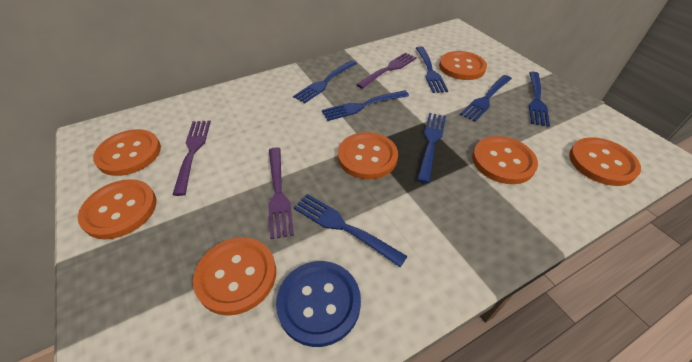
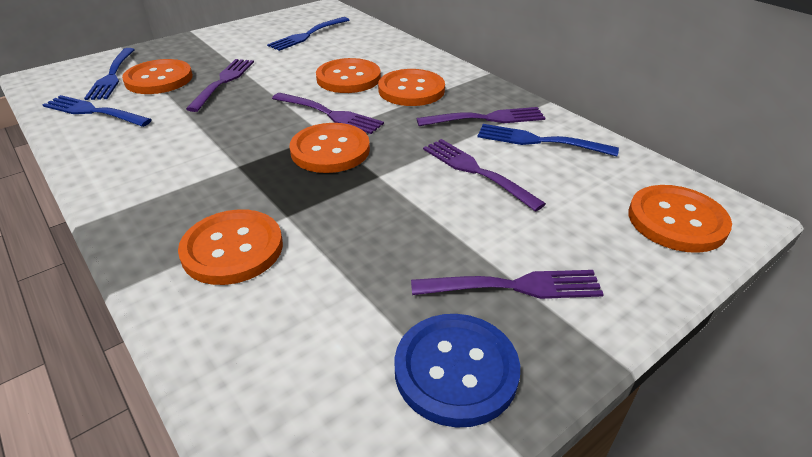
blue fork: [293,60,357,103] [293,194,408,267] [322,90,409,121] [416,46,448,93] [417,113,446,183] [460,75,512,122] [529,72,550,127] = 7 -> [43,95,152,127] [84,48,135,100] [267,17,349,51] [478,124,619,157] = 4
orange button: [78,179,156,239] [93,129,161,176] [193,237,276,316] [338,132,398,179] [439,51,487,80] [472,136,538,184] [569,137,641,186] = 7 -> [122,59,193,94] [178,209,283,285] [290,123,370,173] [316,58,381,93] [378,69,445,106] [628,185,732,253] = 6
purple fork: [172,121,211,196] [268,147,294,239] [356,52,417,89] = 3 -> [186,59,254,112] [272,93,384,134] [411,270,604,299] [417,107,545,126] [423,139,546,212] = 5

